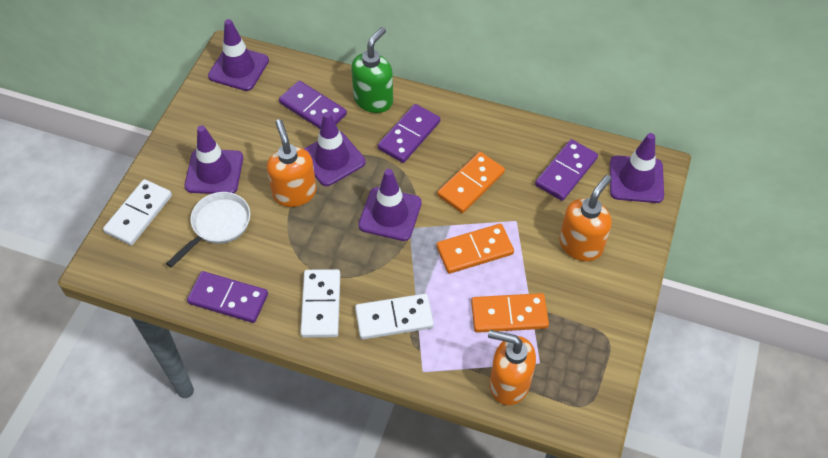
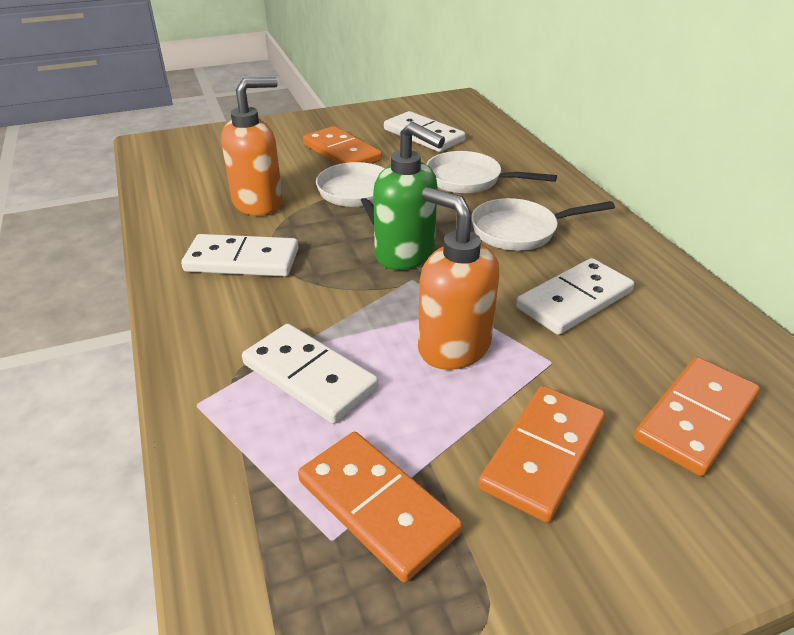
orange domino: [436,224,514,274] [437,152,505,213] [471,293,549,333] = 3 -> [298,432,462,583] [303,126,382,164] [478,386,605,522] [634,357,760,476] = 4
orange soap dispenser: [267,119,317,207] [488,330,536,405] [559,175,612,261] = 3 -> [221,77,283,215] [418,187,499,370] = 2
purple domino: [187,271,268,323] [279,81,347,129] [378,104,440,163] [535,139,598,201] = 4 -> none = 0
purple traffic cone: [184,125,243,194] [208,19,269,91] [304,112,366,186] [358,169,422,241] [610,133,664,203] = 5 -> none = 0
white domino: [103,179,172,245] [300,269,340,338] [355,294,434,339] = 3 -> [181,234,299,277] [242,324,378,424] [384,111,465,152] [516,258,634,335] = 4
white pan: [166,192,250,268] = 1 -> [316,162,385,225] [426,151,557,194] [471,198,615,251] = 3

